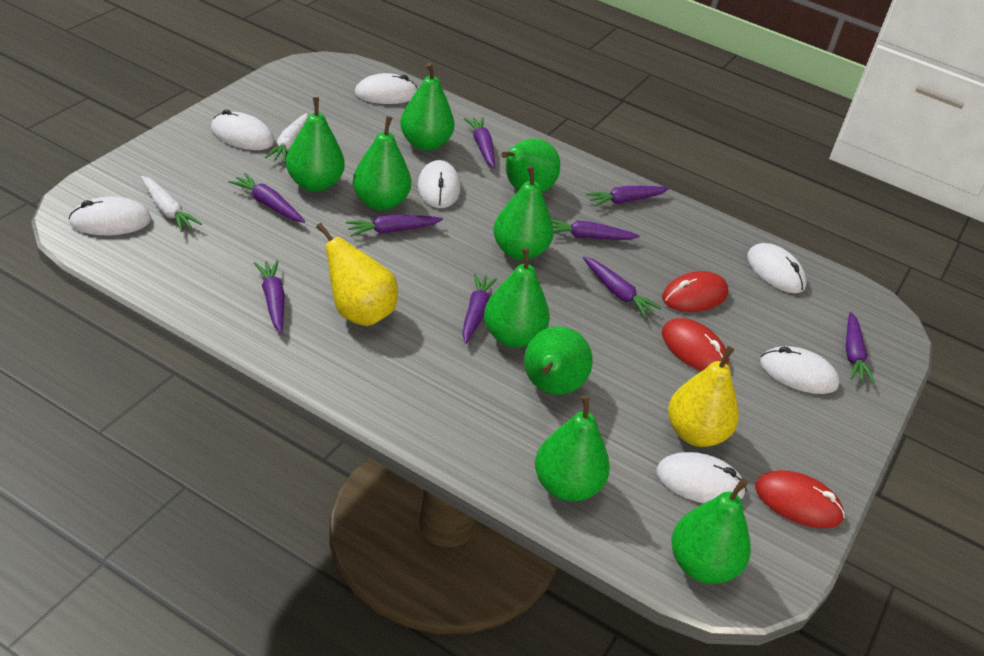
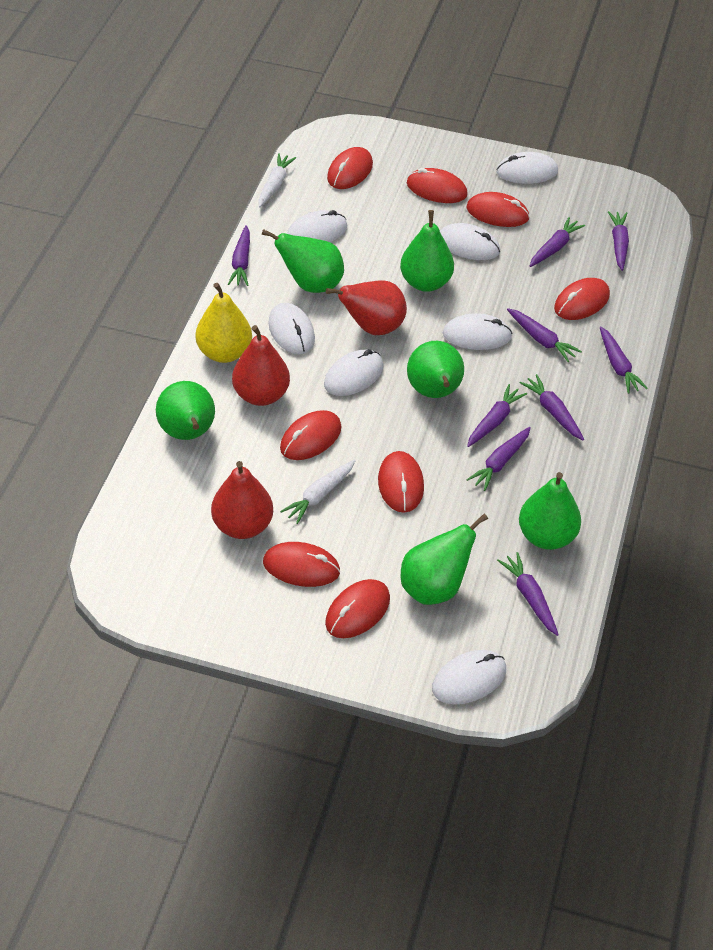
green pear: [286,97,345,192] [353,116,411,210] [400,63,455,151] [484,248,550,348] [494,166,553,260] [501,139,560,192] [524,326,593,395] [535,395,610,501] [672,478,751,584] = 9 -> [156,381,215,440] [262,229,344,293] [400,210,454,292] [401,513,488,605] [407,341,464,398] [519,472,581,550] = 6
red mouse: [662,271,728,312] [662,318,729,371] [755,470,845,528] = 3 -> [263,542,340,587] [280,410,342,460] [325,579,390,638] [327,147,373,189] [378,451,424,513] [407,168,468,203] [467,192,530,227] [554,278,610,320] = 8
red pear: none = 0 -> [211,461,273,539] [232,325,290,406] [326,280,407,335] = 3
yellow pear: [316,223,398,326] [668,346,738,447] = 2 -> [196,283,252,363] = 1

